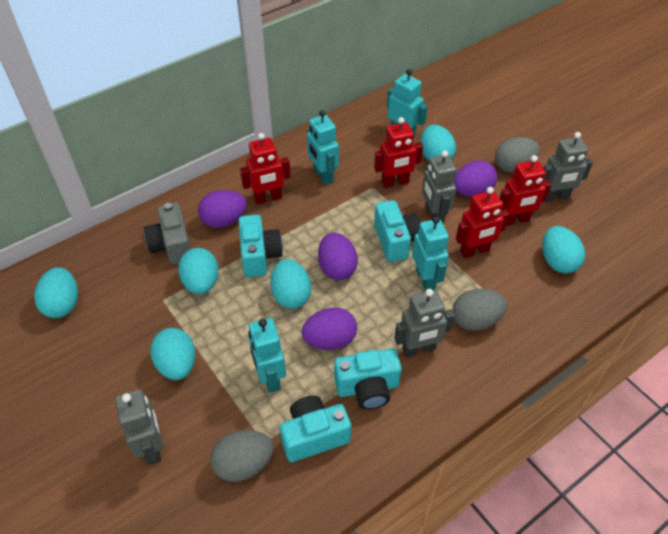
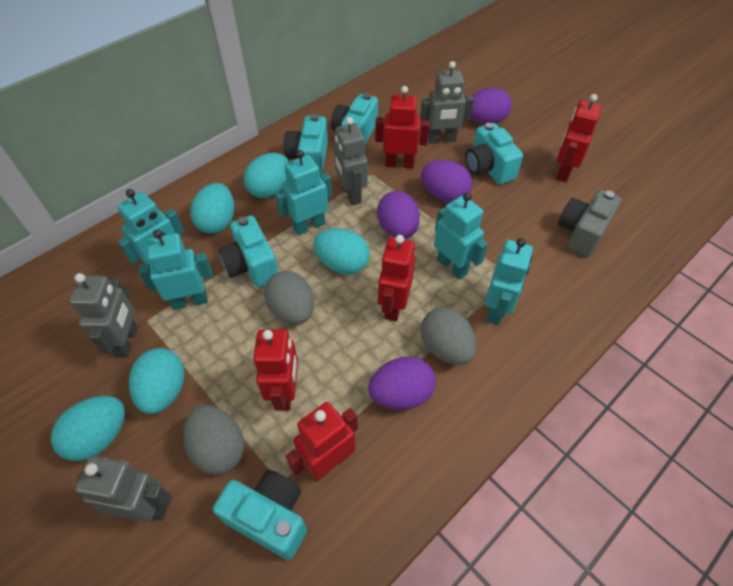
red robot: [240,133,291,204] [374,117,423,188] [456,187,510,258] [500,155,552,226] = 4 -> [253,329,298,411] [286,402,358,482] [375,86,429,168] [378,235,415,321] [556,94,602,182] = 5
turquoise camera: [238,215,283,277] [280,395,351,462] [334,349,402,410] [374,200,421,262] = 4 -> [213,470,307,560] [218,215,278,287] [284,114,328,175] [331,93,378,144] [465,123,523,184] = 5
turquoise egg: [34,267,78,318] [150,328,195,380] [178,248,219,294] [270,259,311,309] [420,125,456,161] [542,226,585,273] = 6 -> [51,396,125,461] [129,348,184,414] [190,183,234,234] [244,153,289,198] [313,228,370,274] = 5
turquoise robot: [248,318,286,393] [307,110,339,185] [387,69,428,138] [412,216,449,292] = 4 -> [117,189,184,266] [139,230,213,310] [275,150,332,235] [434,192,488,280] [485,238,533,325] = 5

